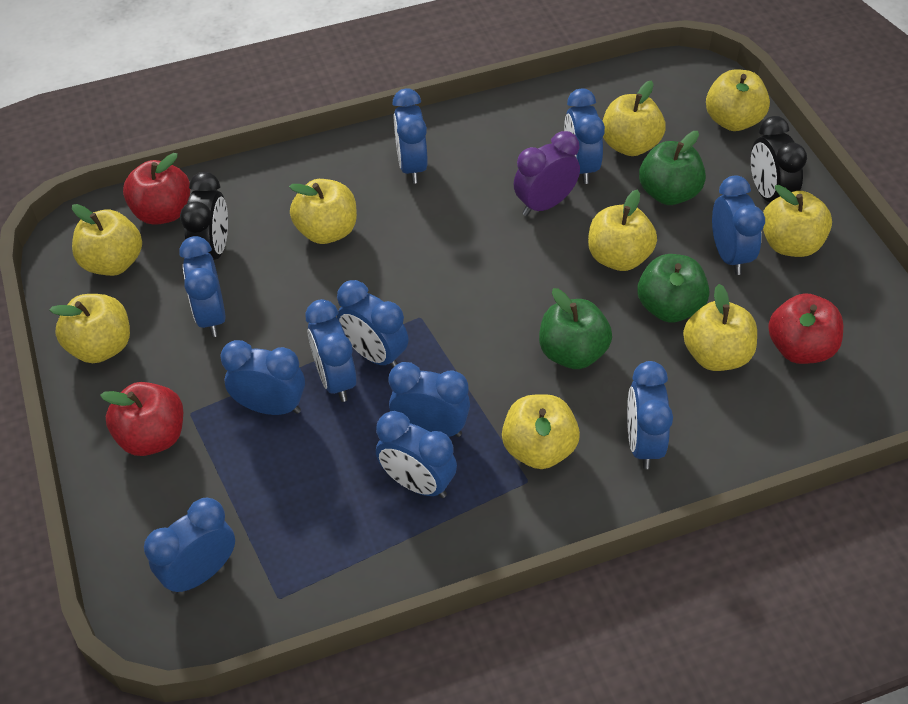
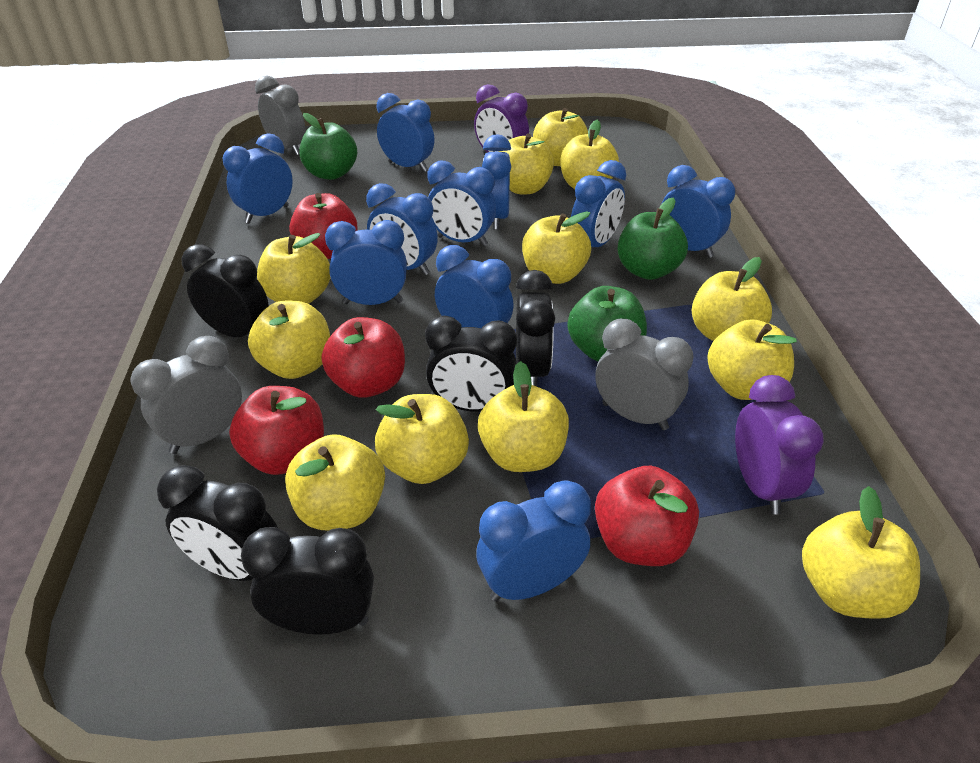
black clock: [180,172,228,260] [751,116,807,202] = 2 -> [157,465,278,581] [181,244,269,337] [241,527,374,635] [425,316,517,412] [516,270,555,387] = 5
blue clock: [144,498,235,594] [179,236,226,337] [220,340,305,415] [305,299,357,402] [337,280,409,368] [376,411,457,498] [389,362,470,437] [392,88,428,184] [564,89,605,184] [627,361,673,469] [712,176,765,275] = 11 -> [223,133,293,224] [325,220,407,305] [366,183,438,275] [377,93,435,172] [427,161,496,246] [435,245,514,328] [476,480,591,602] [482,134,511,230] [571,160,627,247] [662,165,735,258] = 10
grey clock: none = 0 -> [130,336,242,454] [255,75,305,156] [595,319,693,430] = 3
purple clock: [514,131,580,216] = 1 -> [474,84,529,153] [735,375,824,515] = 2
red apple: [100,382,183,456] [123,153,190,225] [768,293,843,364] = 3 -> [229,386,324,475] [289,193,357,259] [322,317,405,398] [595,466,699,566] = 4
yellow apple: [49,294,130,363] [72,204,142,276] [289,179,357,244] [502,394,580,469] [588,189,657,271] [603,80,666,156] [683,284,757,371] [706,69,770,131] [763,185,832,257] = 9 -> [248,301,330,379] [257,233,331,304] [285,434,385,530] [375,394,469,484] [478,361,569,472] [498,134,554,194] [522,211,591,284] [533,108,588,166] [560,120,619,189] [692,257,772,341] [707,319,797,400] [802,486,920,619] = 12

